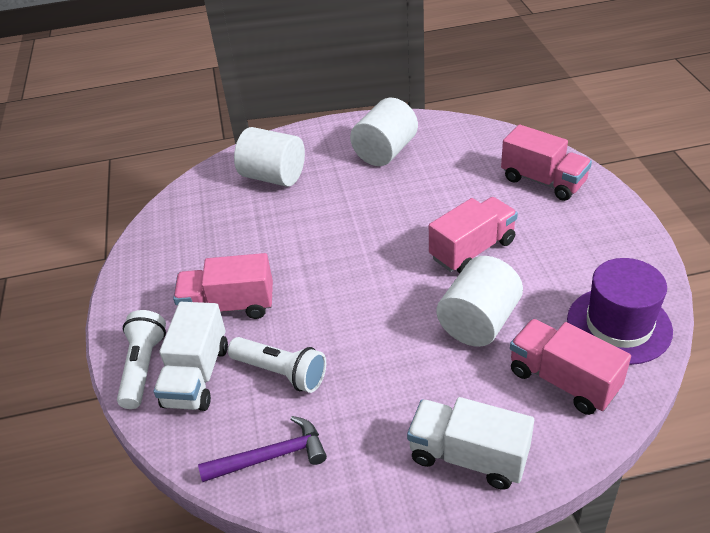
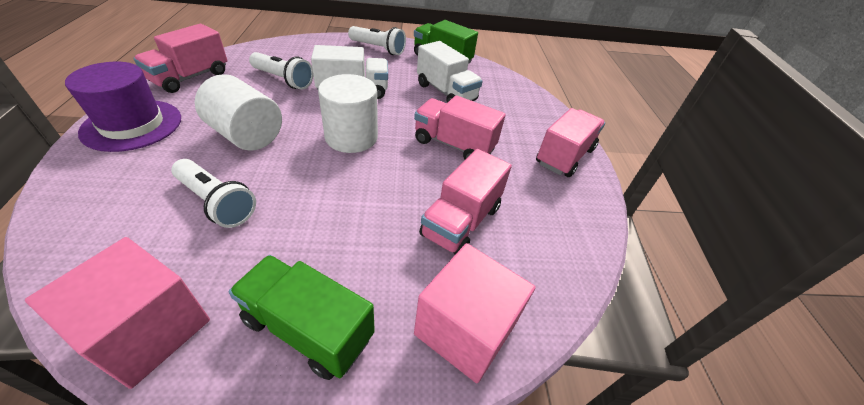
green truck: none = 0 -> [228,255,375,380] [414,20,478,64] = 2
pink cube: none = 0 -> [25,237,210,389] [414,243,536,383] = 2
purple hammer: [198,416,327,482] = 1 -> none = 0
white cylinder: [234,127,305,187] [350,98,418,166] [437,256,523,347] = 3 -> [195,74,282,151] [318,74,378,153] = 2
white flashlight: [117,310,166,409] [228,337,326,393] = 2 -> [171,159,256,228] [249,52,313,90] [348,26,406,55] = 3

